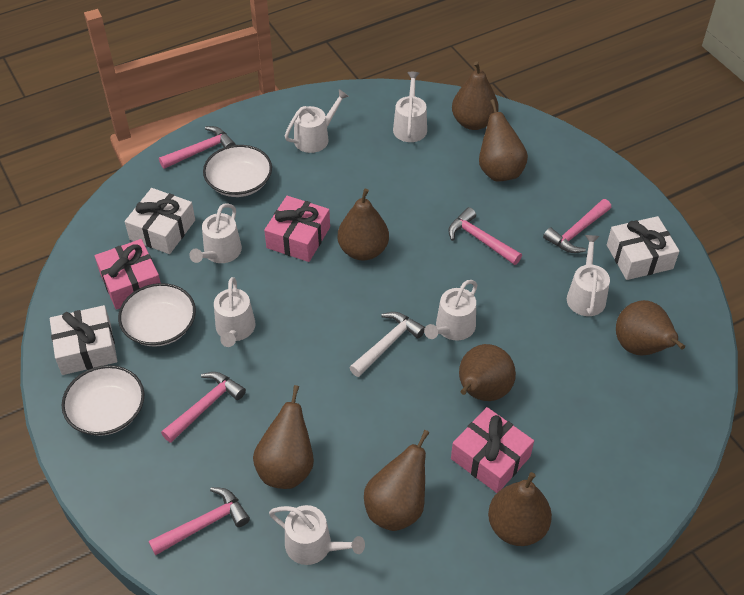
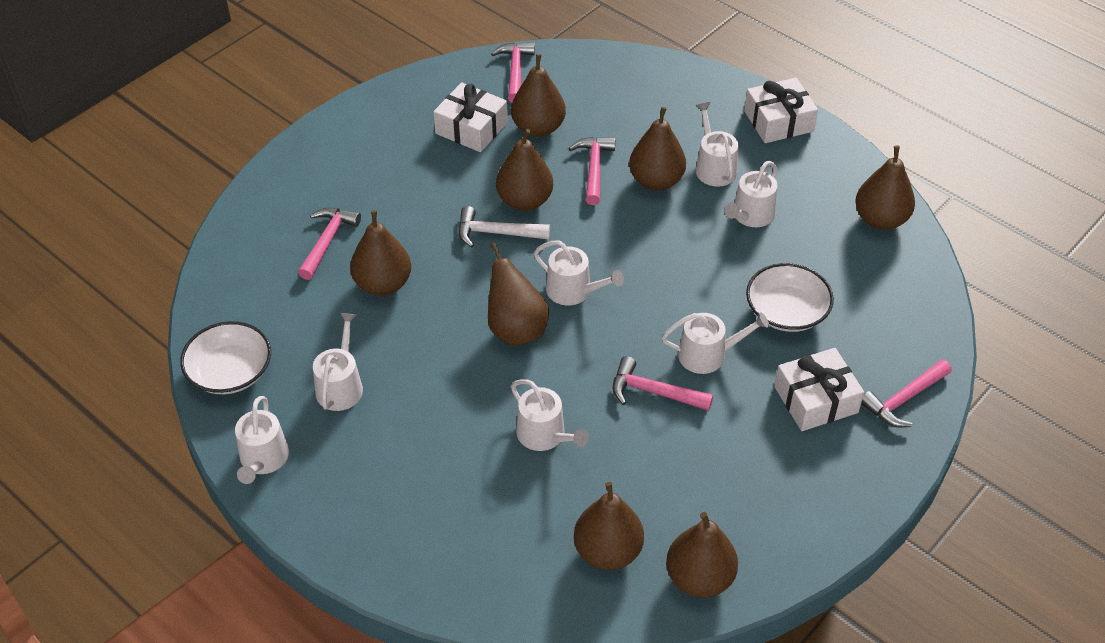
pink gift: [95,239,161,310] [264,196,330,262] [451,407,534,493] = 3 -> none = 0
white bowl: [62,365,145,436] [118,283,196,347] [203,145,272,197] = 3 -> [180,321,271,394] [746,263,834,332] = 2

